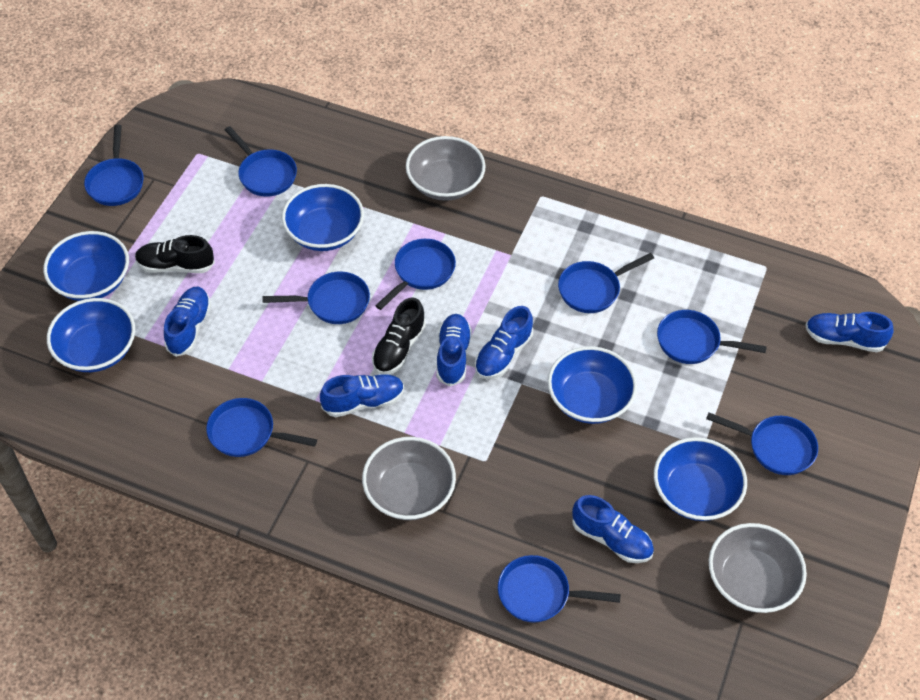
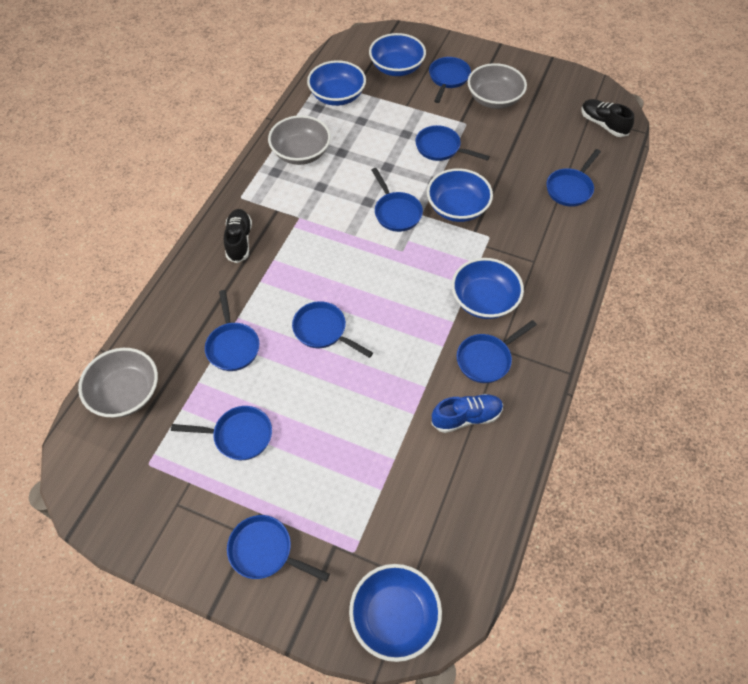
blue shoe: [164,287,211,357] [320,374,404,417] [436,314,472,386] [475,306,533,379] [572,495,654,563] [805,312,894,352] = 6 -> [432,394,503,433] = 1

